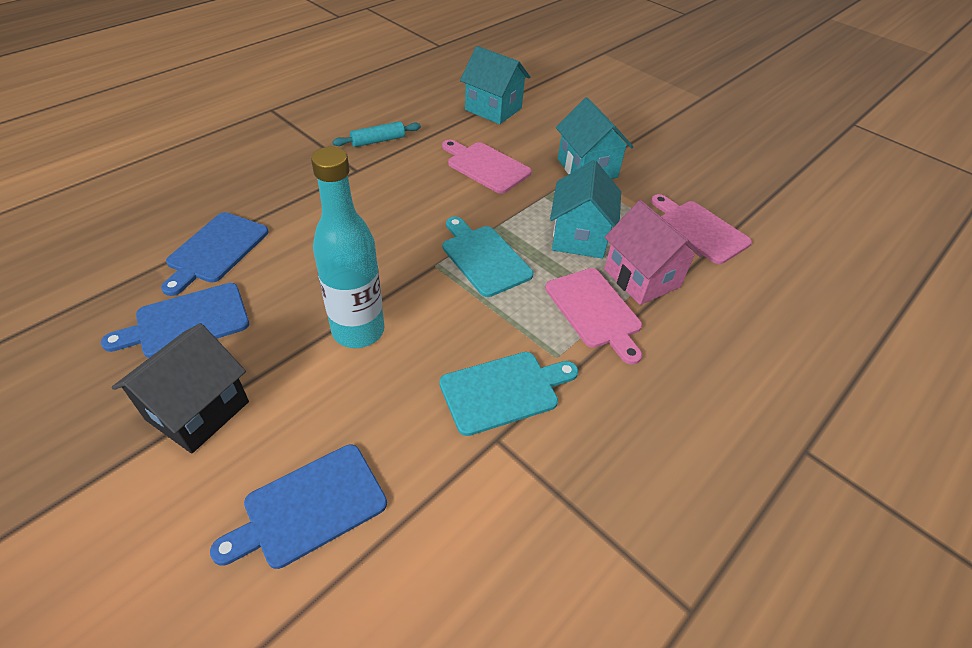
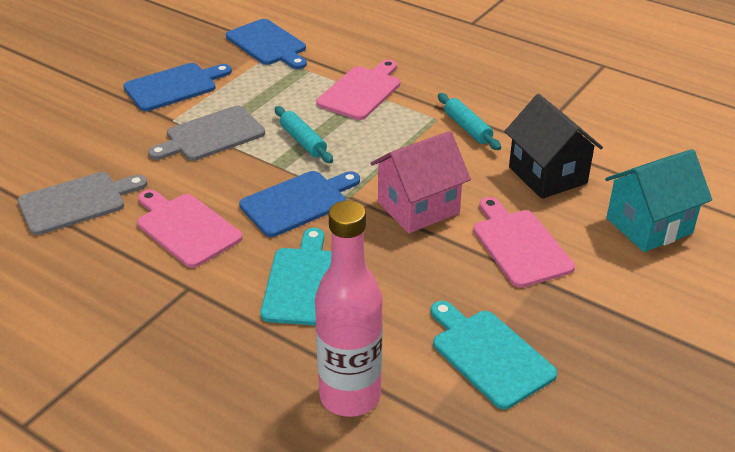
grey cutting board: none = 0 -> [18,172,147,235] [148,106,265,161] = 2
pink bottle: none = 0 -> [315,201,383,417] = 1
turquoise bottle: [311,147,385,348] = 1 -> none = 0
turquoise house: [460,46,530,124] [550,160,621,259] [556,97,633,179] = 3 -> [605,149,712,252] = 1
turquoise rolling pin: [332,121,421,147] = 1 -> [275,106,333,163] [438,93,501,150] = 2

